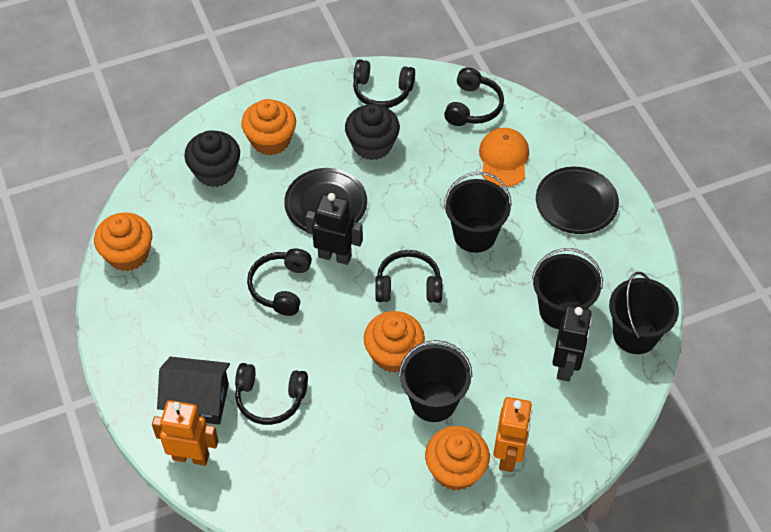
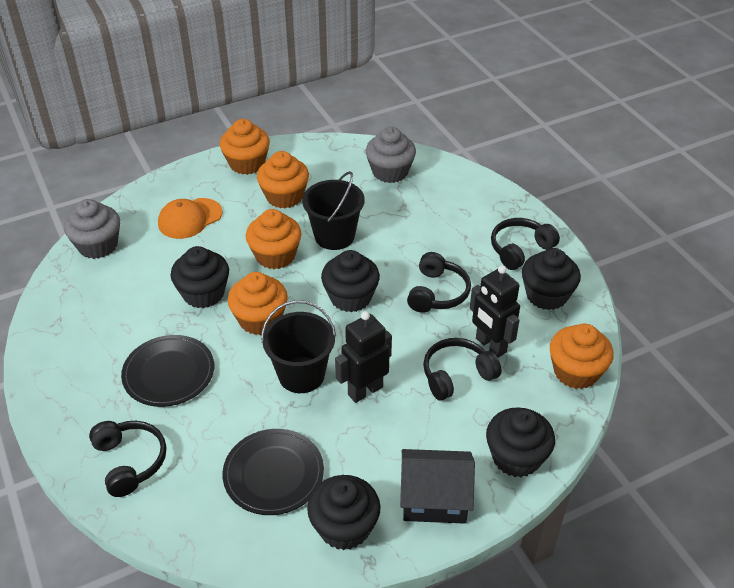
black bucket: [399,340,473,422] [444,172,512,253] [532,248,603,329] [609,272,679,354] = 4 -> [261,300,336,393] [302,171,365,250] = 2
black cupcake: [184,130,240,187] [345,104,400,160] = 2 -> [171,246,229,308] [307,475,381,550] [321,250,380,312] [486,407,555,477] [522,248,581,310] = 5
black headphones: [235,363,308,425] [247,248,312,316] [353,59,415,108] [375,250,442,303] [444,67,504,126] = 5 -> [89,421,166,497] [407,252,471,313] [423,338,502,401] [491,218,560,270] = 4
grey cupcake: none = 0 -> [64,199,120,259] [366,127,416,183] = 2
orange cupcake: [94,212,152,271] [241,99,296,155] [364,311,425,373] [425,426,490,491] = 4 -> [220,119,270,175] [228,272,288,335] [246,209,302,269] [257,151,309,208] [550,324,614,389] = 5
orange robot: [152,400,219,466] [494,397,532,472] = 2 -> none = 0

